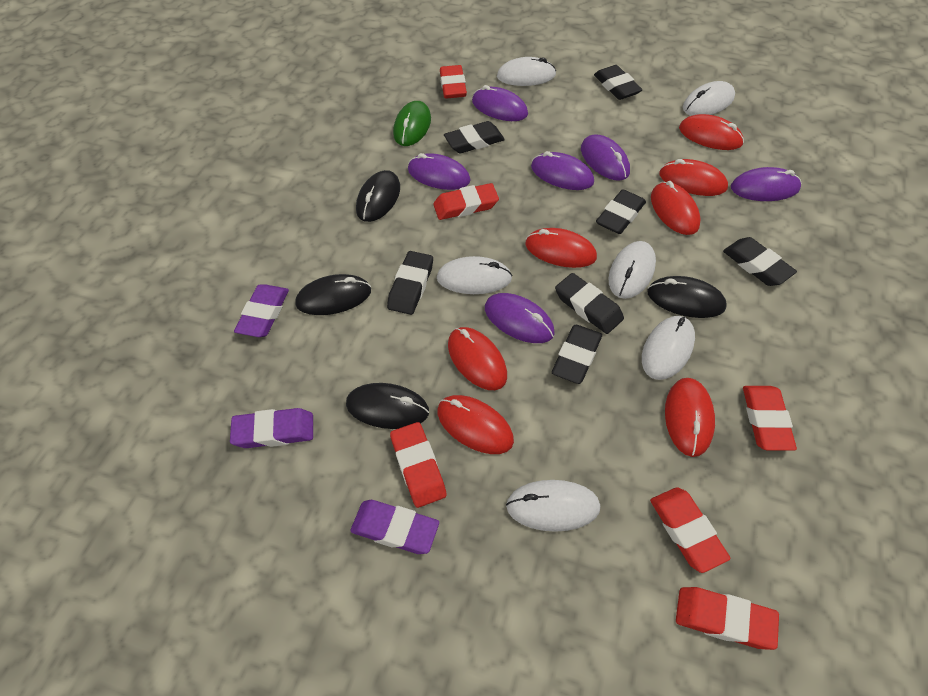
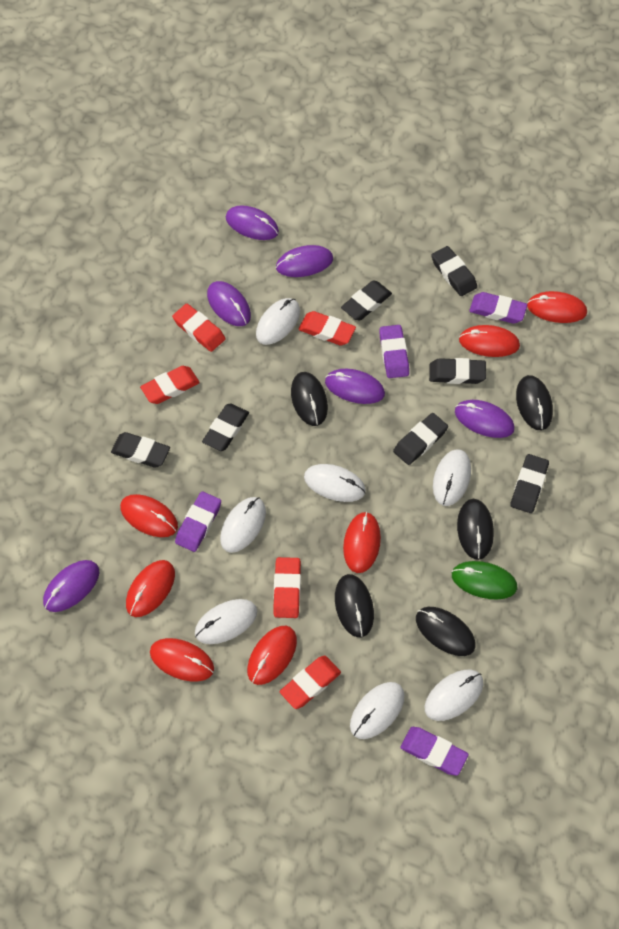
black mouse: [295,274,371,315] [346,383,429,429] [356,170,400,222] [647,276,727,318] = 4 -> [291,372,328,426] [335,574,374,637] [416,607,476,656] [457,499,494,560] [516,375,553,430] = 5
purple eraser: [230,408,313,448] [234,284,289,337] [350,500,439,554] = 3 -> [175,491,221,552] [379,325,409,378] [400,727,469,776] [469,292,527,324] = 4
red eraser: [390,422,447,508] [433,183,499,220] [440,65,467,99] [650,487,730,573] [676,587,779,650] [743,386,797,451] = 6 -> [140,366,200,404] [172,304,226,352] [273,557,301,618] [280,656,341,709] [298,311,356,345] = 5
white mouse: [437,256,512,294] [497,57,556,86] [506,480,600,532] [609,241,656,299] [642,316,695,380] [683,81,735,116] = 6 -> [195,599,257,644] [220,497,266,553] [256,298,300,345] [304,464,366,502] [350,682,405,739] [425,670,483,721] [433,449,471,506] = 7

